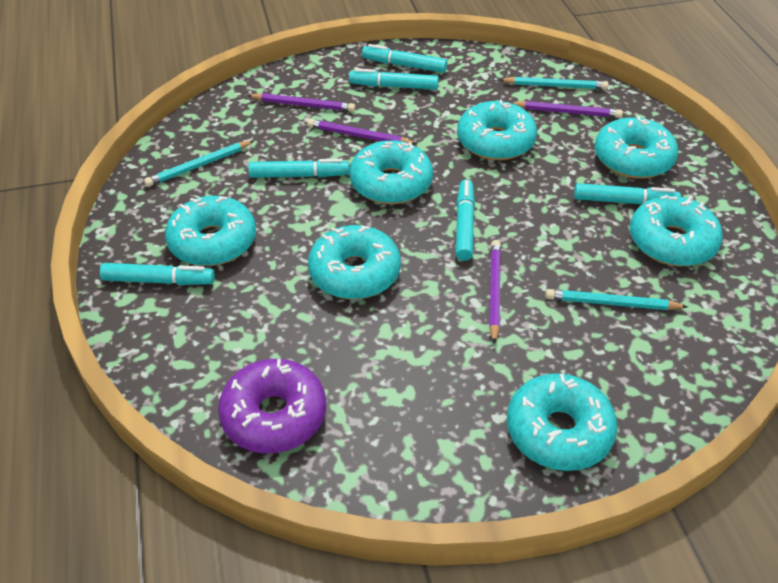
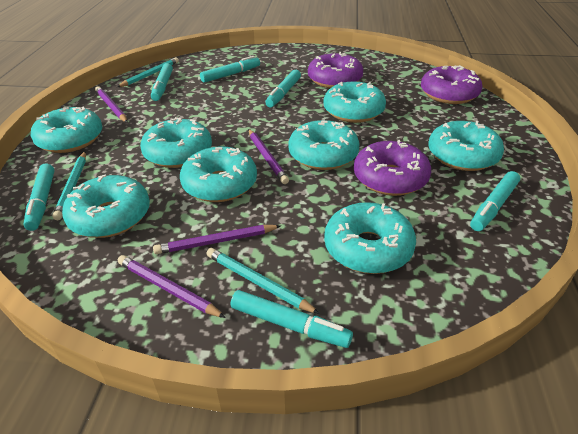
purple donut: [218,359,326,453] = 1 -> [308,52,363,88] [354,140,431,196] [421,65,482,104] = 3
turquoise donut: [165,196,256,266] [308,225,401,299] [349,140,433,204] [457,99,537,160] [507,373,617,471] [595,116,678,179] [630,195,723,266] = 7 -> [31,107,102,153] [62,174,150,238] [140,117,212,168] [180,147,257,202] [288,120,360,170] [323,81,386,123] [324,202,416,274] [429,121,504,171] = 8

